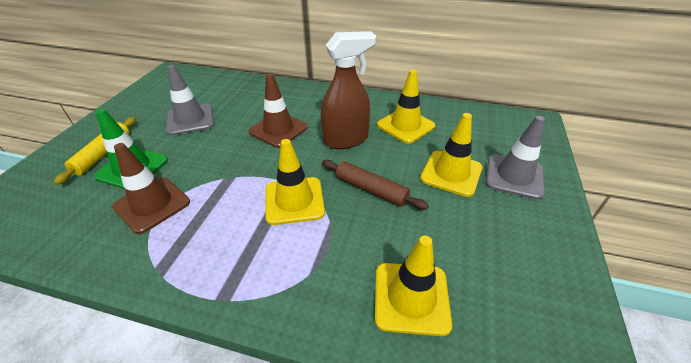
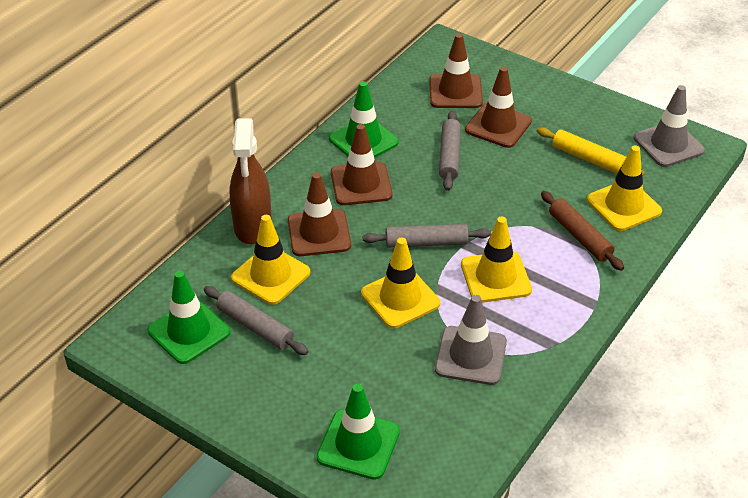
brown traffic cone: [112,143,190,234] [248,73,308,148] = 2 -> [288,173,351,256] [331,124,393,205] [429,33,483,108] [465,67,532,148] = 4
green traffic cone: [94,109,168,189] = 1 -> [147,271,230,364] [317,384,400,480] [329,81,399,158] = 3
grey rolling pin: none = 0 -> [204,286,308,355] [363,224,491,248] [439,111,461,191] = 3

